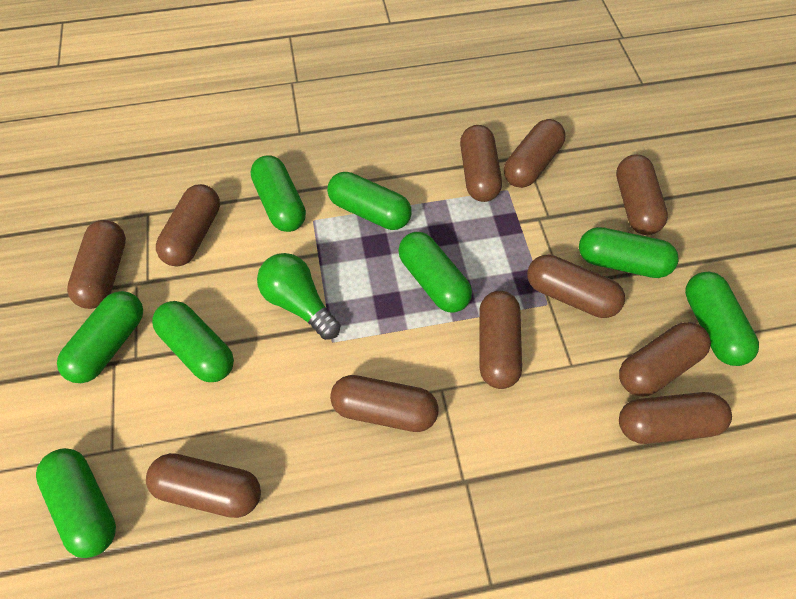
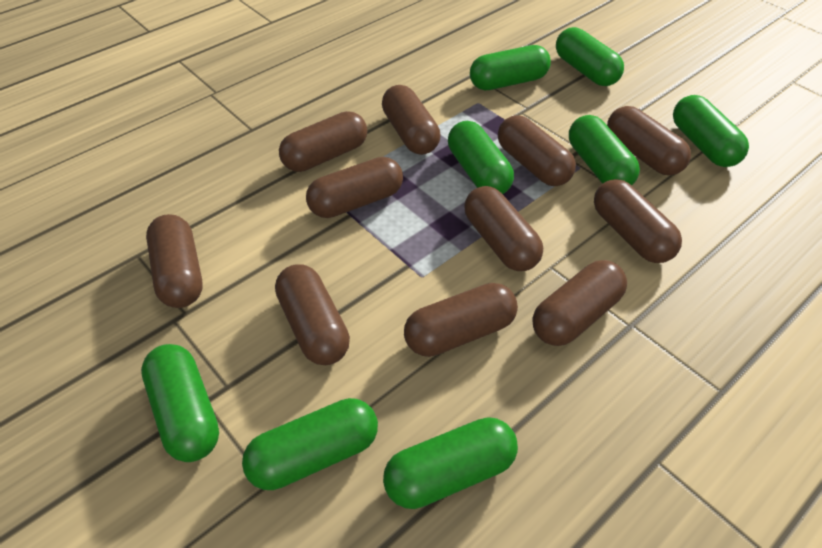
green light bulb: [257,253,341,340] = 1 -> none = 0

